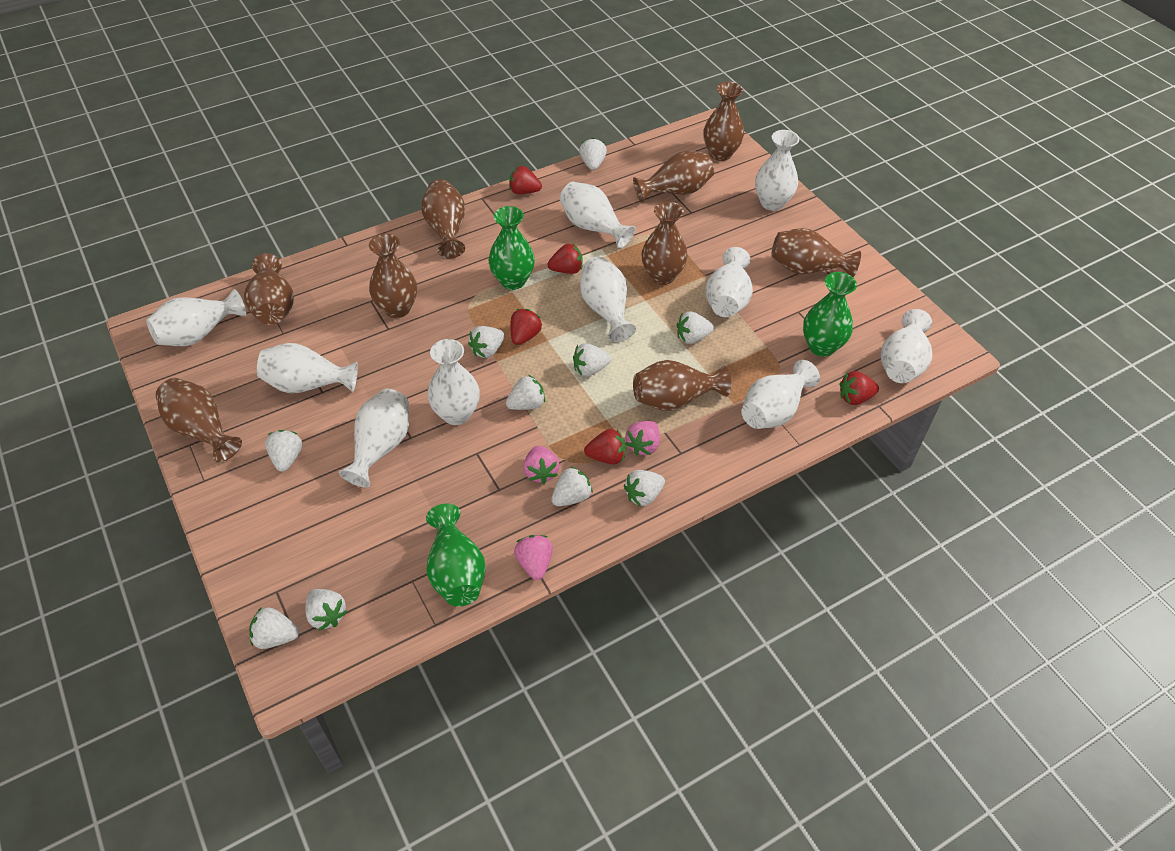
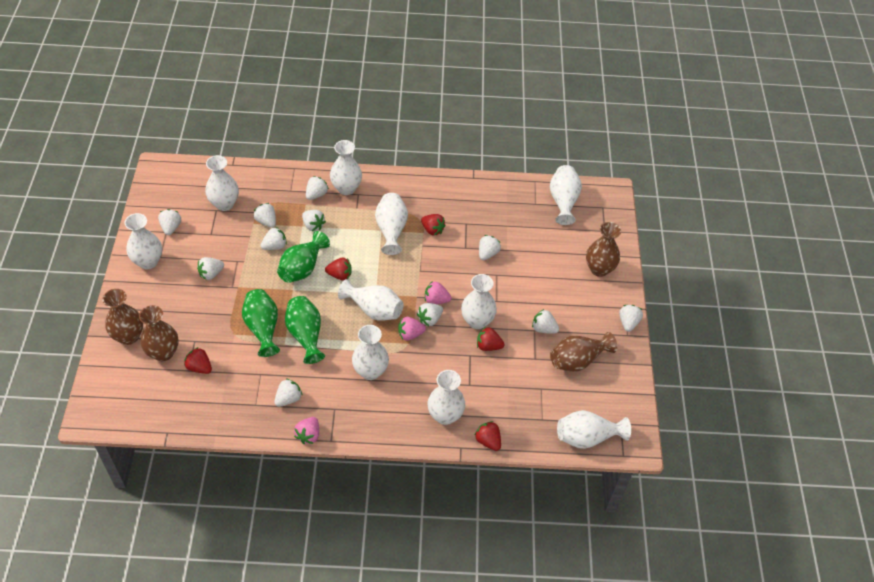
brown vase: [155,378,242,462] [244,253,294,325] [369,234,417,318] [421,179,465,258] [633,151,714,203] [633,360,731,411] [642,201,687,285] [703,82,744,161] [771,228,861,277] = 9 -> [103,289,143,345] [139,305,179,361] [550,332,617,372] [586,222,621,277] = 4
white strawberry: [249,607,299,649] [265,430,302,472] [305,589,347,631] [468,326,504,358] [506,375,545,410] [551,466,593,506] [573,343,611,376] [579,138,607,170] [624,470,665,507] [677,312,714,344] = 10 -> [158,209,181,235] [197,257,224,280] [254,203,276,228] [260,227,287,250] [274,378,302,407] [302,210,326,231] [306,176,329,200] [417,303,443,326] [479,235,501,260] [532,309,559,334] [619,305,643,332] = 11

